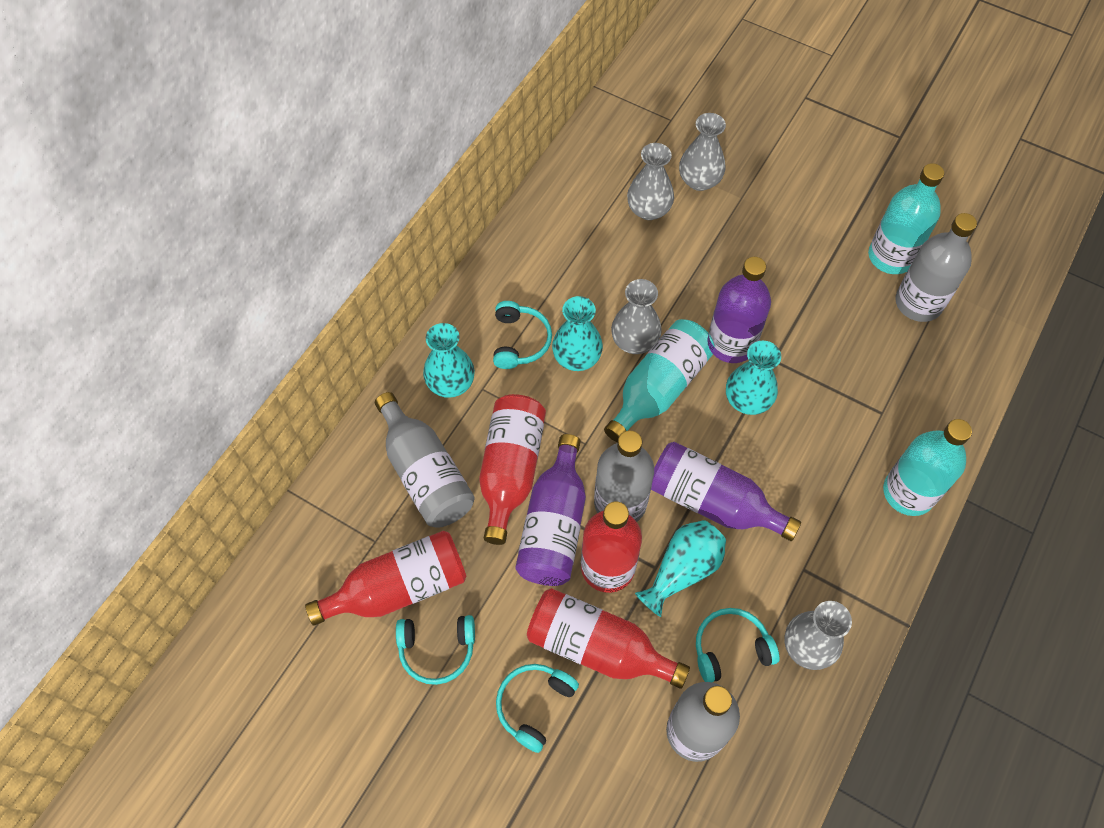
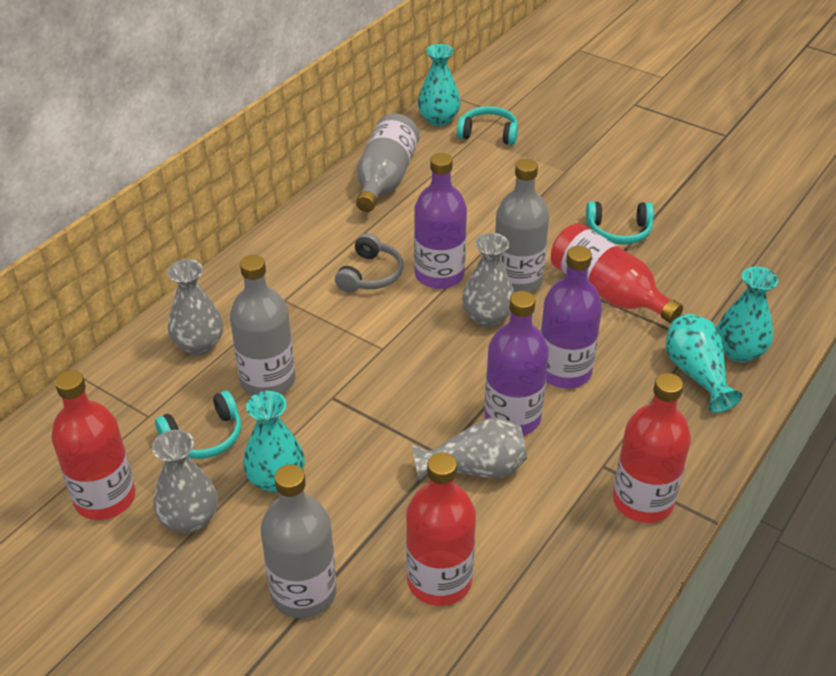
grey headphones: none = 0 -> [335,233,403,292] = 1
turquoise bottle: [604,319,715,442] [868,163,944,274] [883,419,972,516] = 3 -> none = 0
turquoise headphones: [396,615,475,685] [493,301,552,369] [496,664,579,753] [696,608,779,683] = 4 -> [155,390,241,459] [457,106,518,145] [586,201,654,244] = 3

